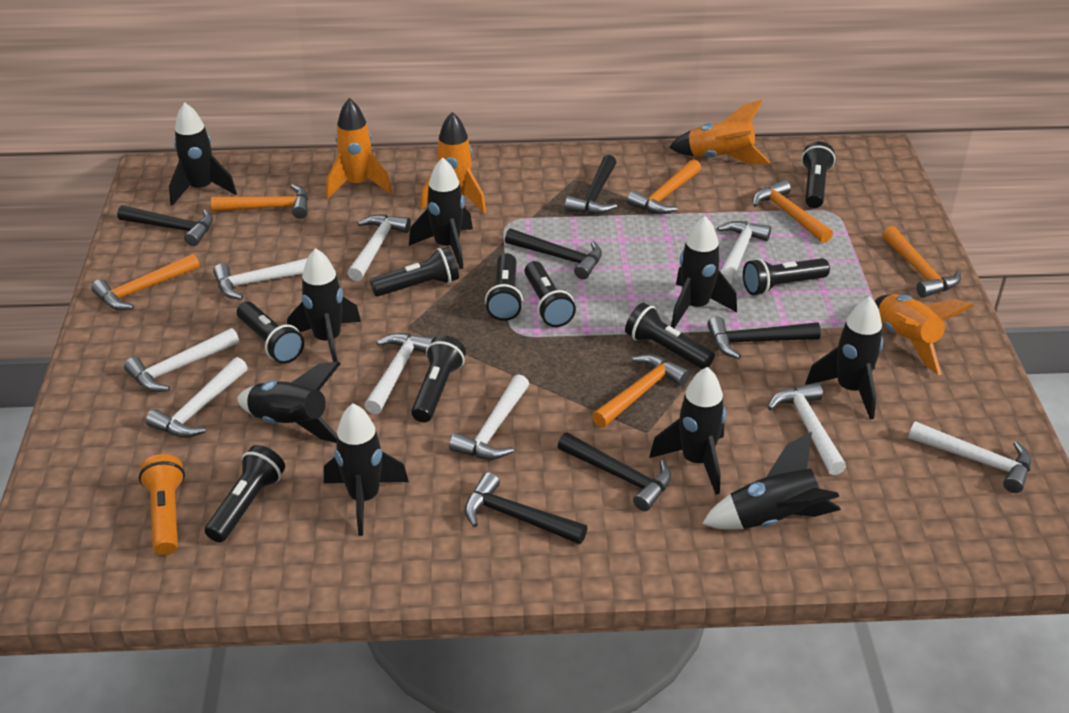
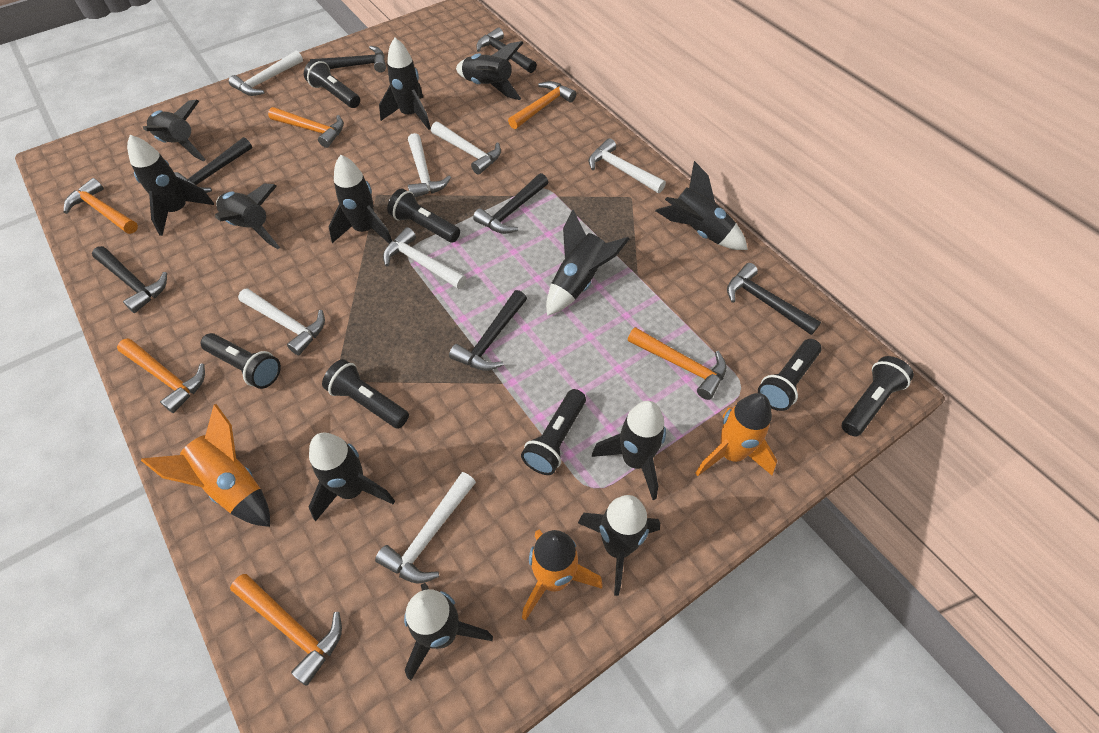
black flashlight: [205,445,285,542] [237,302,304,364] [370,247,459,297] [411,335,466,422] [485,253,523,321] [524,261,576,327] [625,303,715,369] [743,258,830,295] [801,142,835,208] = 9 -> [201,333,281,389] [304,59,360,108] [322,359,409,429] [387,188,460,243] [521,389,586,475] [758,339,821,411] [842,356,914,437] = 7
black hammer: [117,205,213,246] [465,472,587,544] [505,229,602,279] [558,432,671,511] [565,155,617,214] [707,316,821,359] = 6 -> [92,246,167,313] [174,137,252,193] [310,46,386,73] [449,290,527,371] [473,173,548,234] [476,28,537,73] [727,263,821,335] = 7
black rocket: [169,102,237,206] [237,362,341,443] [287,248,361,362] [324,403,409,536] [409,157,473,269] [649,367,726,495] [671,216,737,328] [702,432,841,530] [805,296,883,420] = 9 -> [127,135,214,236] [143,100,206,161] [215,183,280,249] [309,433,395,522] [328,155,392,244] [379,38,431,130] [404,583,493,681] [456,41,523,100] [546,209,629,316] [578,495,660,596] [592,401,666,500] [656,161,748,250] = 12
orange flashlight: [139,454,185,555] = 1 -> none = 0
orange rocket: [326,98,392,198] [421,112,486,213] [669,100,770,165] [875,294,974,375] = 4 -> [141,404,270,527] [522,529,603,621] [695,393,777,476] = 3
white hammer: [124,328,239,392] [146,357,248,438] [213,258,307,300] [348,214,411,281] [364,333,434,414] [449,374,529,460] [717,221,771,285] [768,382,846,475] [908,421,1031,493] = 9 -> [229,51,303,96] [238,288,325,355] [375,472,476,584] [383,227,467,289] [408,133,451,197] [431,122,501,175] [589,138,666,193] = 7

